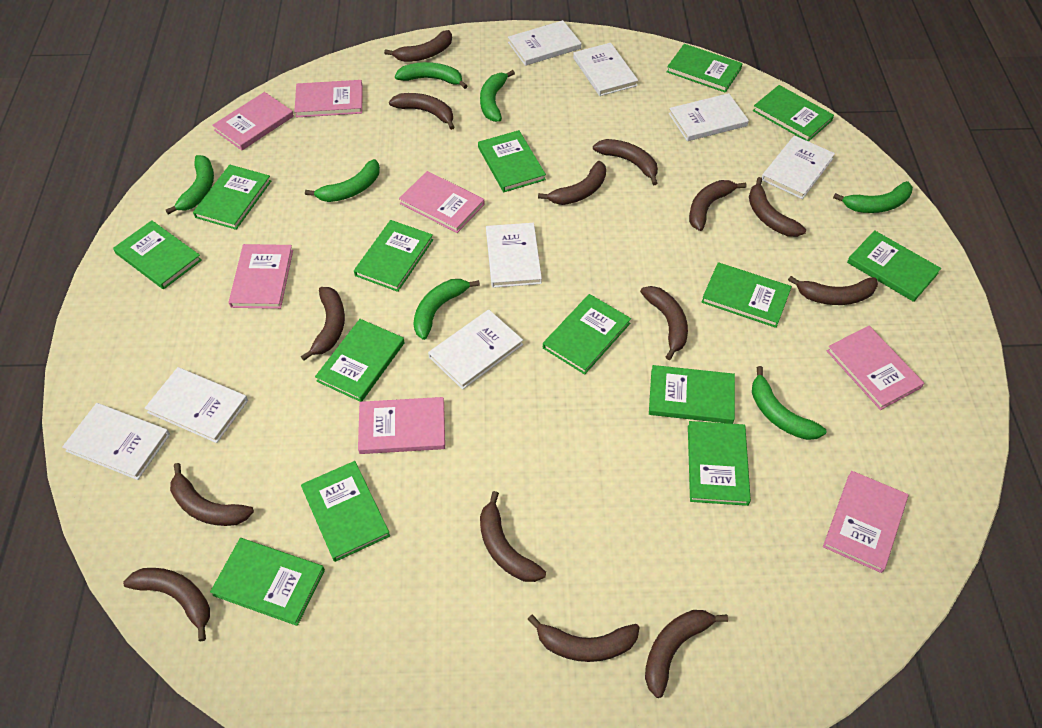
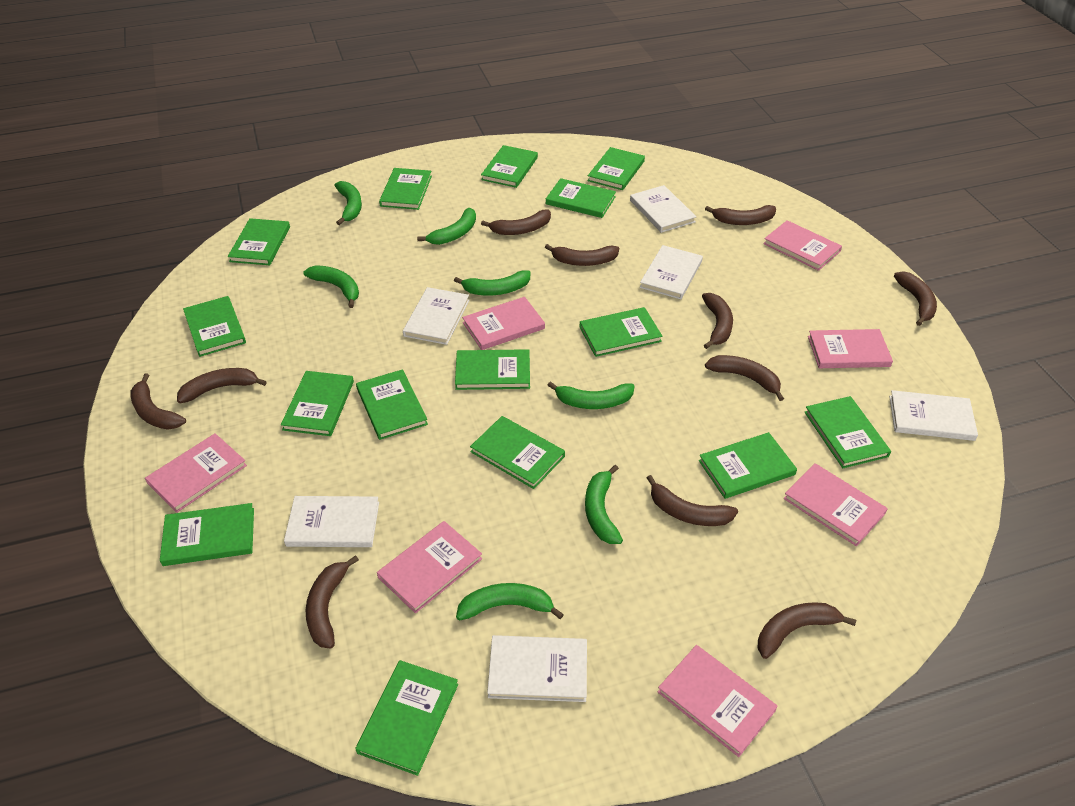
brown banana: [123,568,210,641] [170,463,254,526] [301,287,345,361] [384,30,452,62] [389,93,454,130] [480,491,546,582] [527,614,640,662] [538,161,606,205] [593,139,658,185] [640,286,688,360] [645,610,728,698] [689,180,747,231] [749,177,806,237] [788,276,878,305] = 14 -> [131,373,186,429] [177,368,267,403] [306,555,359,649] [481,210,551,235] [545,244,619,266] [647,475,738,526] [702,293,733,349] [705,205,776,225] [705,355,784,401] [758,602,856,659] [894,271,937,326] = 11
green book: [113,220,202,289] [193,165,271,230] [210,538,325,626] [301,461,390,562] [315,319,405,402] [354,220,433,292] [478,130,546,192] [543,294,631,375] [649,365,735,424] [667,44,743,93] [688,421,751,506] [701,262,792,328] [753,85,834,142] [847,230,941,302] = 14 -> [160,503,254,566] [183,296,246,357] [228,218,290,265] [281,371,354,436] [355,660,458,776] [356,369,428,440] [379,168,432,210] [455,349,530,390] [470,416,565,489] [481,145,538,188] [546,178,616,218] [580,307,662,357] [587,147,645,190] [699,432,797,499] [804,396,891,468] = 15
white book: [62,403,170,480] [145,367,248,443] [428,309,523,390] [486,223,542,288] [508,20,581,66] [573,43,638,96] [669,93,749,141] [762,135,835,199] = 8 -> [284,496,379,547] [403,287,469,345] [487,635,587,702] [630,185,696,233] [640,245,703,299] [889,390,978,441] = 6

